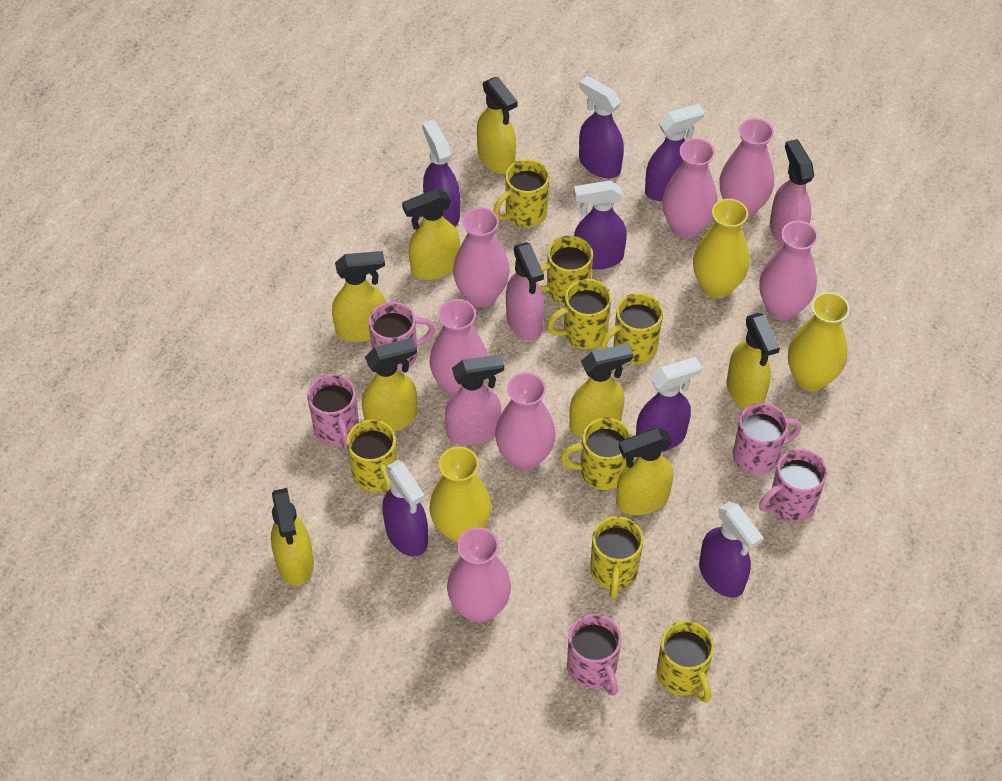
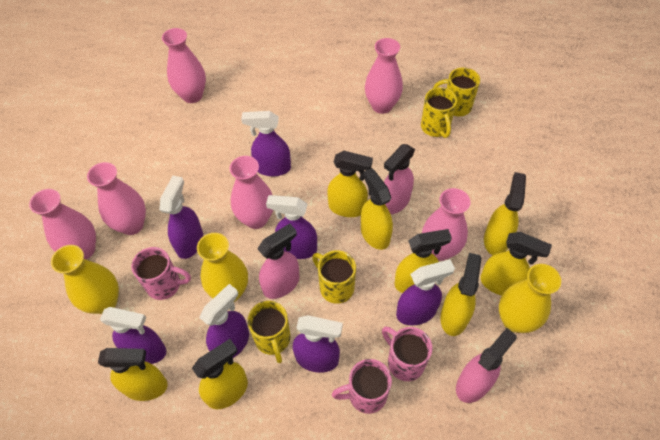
pink mug: [307,374,359,449] [368,302,435,372] [567,614,622,696] [733,403,801,475] [759,449,827,522] = 5 -> [131,247,191,300] [332,359,392,414] [382,327,432,381] = 3
pink vase: [429,299,487,397] [447,527,511,623] [453,207,510,307] [495,372,556,471] [662,138,717,239] [720,118,774,218] [759,221,818,320] = 7 -> [29,189,96,259] [87,162,146,235] [162,28,206,103] [230,156,273,229] [365,38,403,114] [422,188,470,261] = 6
yellow mug: [346,419,397,493] [494,159,549,228] [539,236,593,305] [547,279,612,349] [560,418,631,490] [590,516,644,599] [600,293,663,364] [657,621,714,703] = 8 -> [247,301,291,363] [312,250,356,304] [421,87,457,138] [433,67,480,116] = 4

